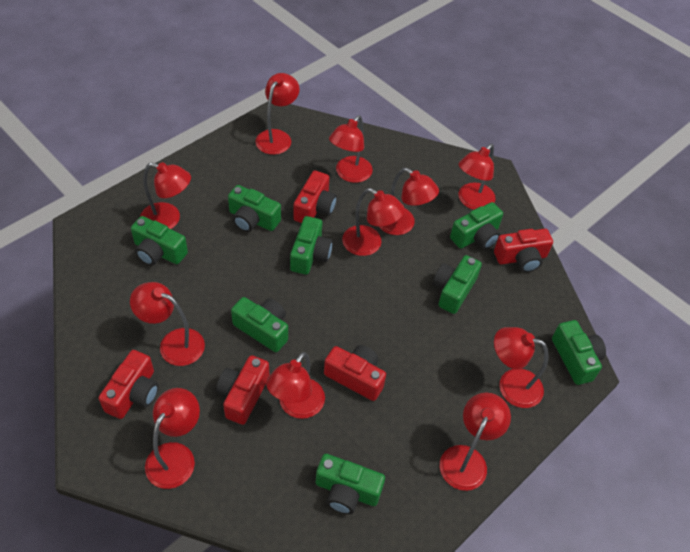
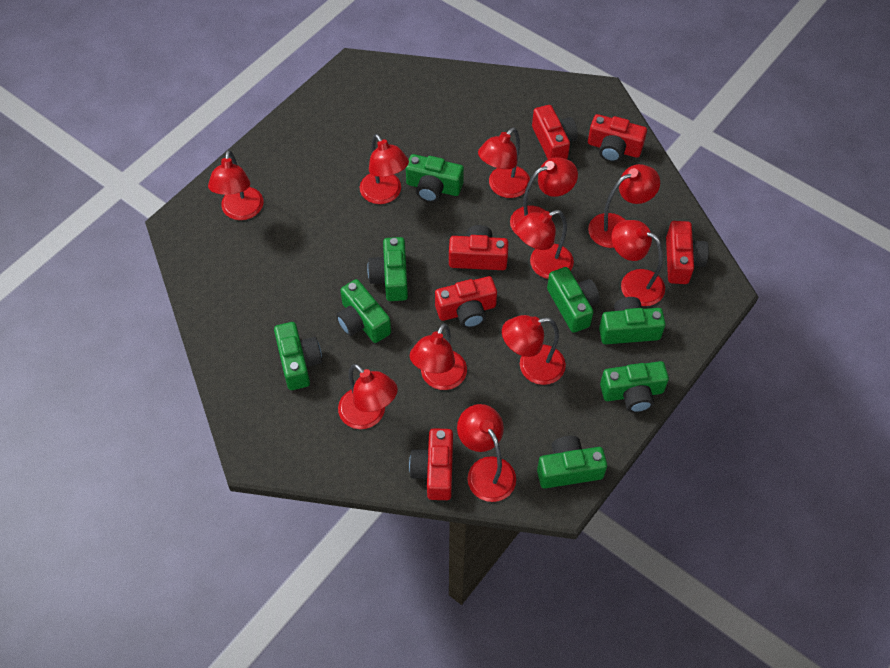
red camera: [99,350,159,419] [216,355,270,425] [293,170,337,223] [324,345,386,401] [494,229,553,272] = 5 -> [409,428,453,500] [435,276,497,328] [449,225,508,270] [532,105,578,159] [588,114,647,162] [666,221,709,284] = 6

